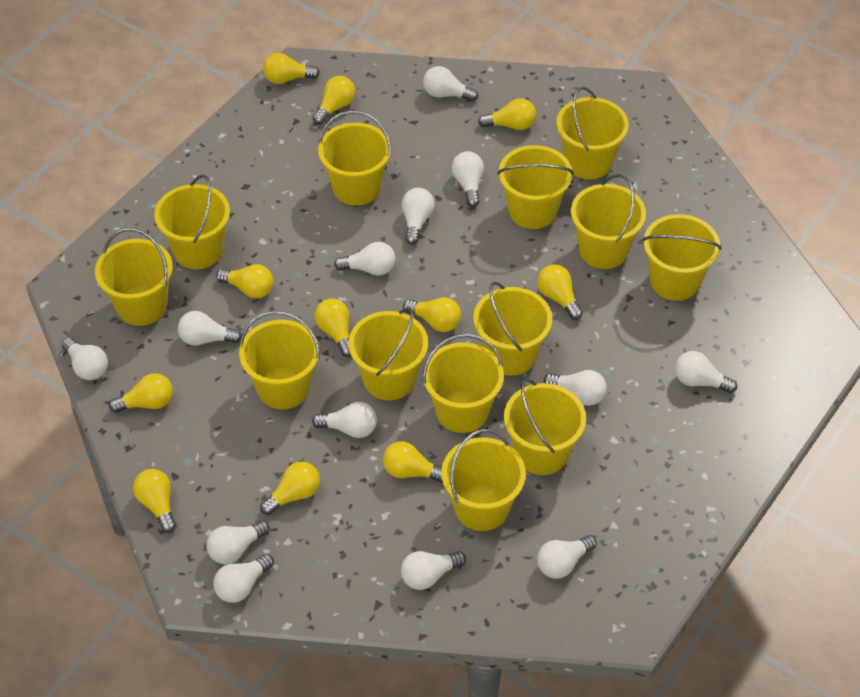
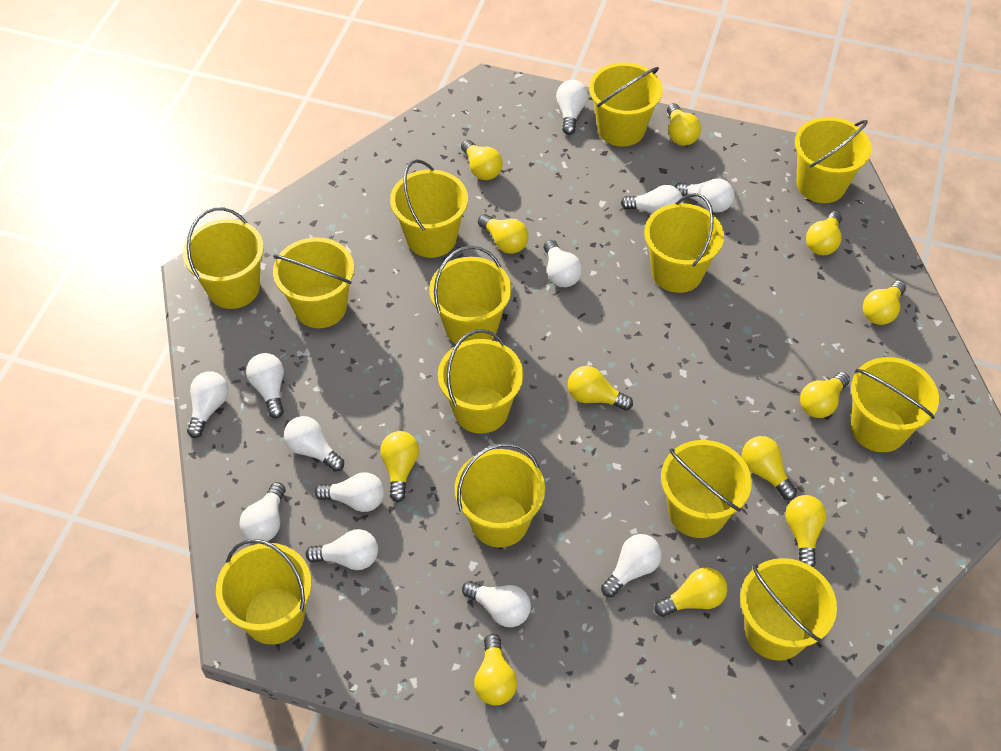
white light bulb: [61,338,108,380] [178,311,242,346] [207,520,270,564] [213,554,274,603] [312,402,377,438] [334,242,395,276] [401,551,466,590] [402,188,435,245] [423,66,478,102] [451,151,484,207] [537,535,597,579] [544,370,607,406] [675,351,737,393] = 13 -> [187,372,228,438] [239,482,286,541] [246,353,284,418] [284,416,344,472] [306,529,378,570] [315,472,384,512] [462,581,531,627] [544,240,582,287] [556,80,588,135] [601,534,662,597] [621,185,683,214] [675,178,735,213] = 12
yellow light bulb: [109,373,173,413] [133,469,176,533] [216,264,273,298] [260,462,320,515] [263,53,320,84] [312,76,355,125] [315,299,351,357] [383,441,443,482] [403,298,461,332] [478,98,536,130] [537,265,583,320] = 11 -> [380,431,419,502] [461,140,503,180] [474,634,517,706] [478,214,529,254] [568,366,633,411] [655,567,727,617] [667,103,701,146] [742,436,797,500] [786,495,827,567] [800,372,850,418] [806,211,842,255] [863,281,906,325] = 12

